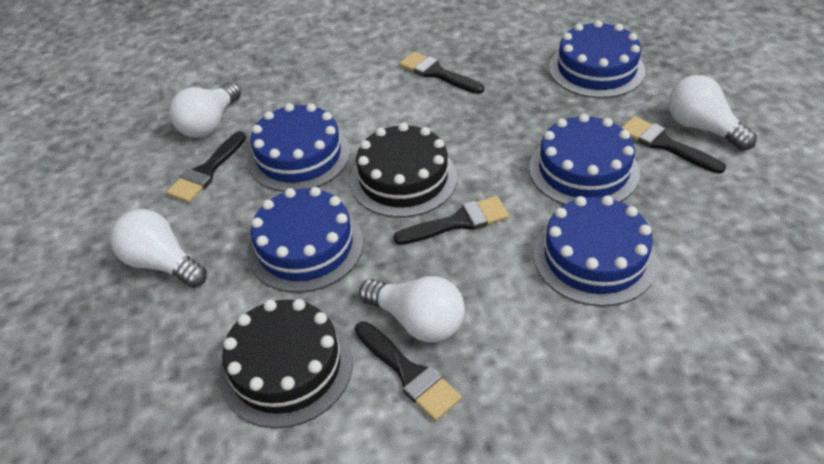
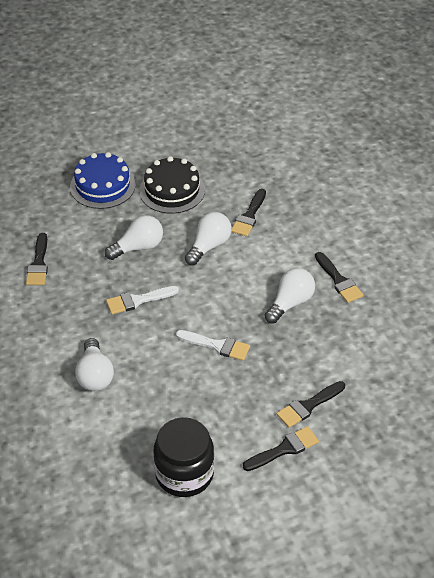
black cake: [219,299,353,428] [350,123,457,218] = 2 -> [139,156,205,214] = 1
black jar: none = 0 -> [153,417,214,497] = 1
blue cake: [247,103,350,192] [247,187,363,293] [529,114,640,205] [534,196,658,306] [549,20,645,98] = 5 -> [70,152,136,209] = 1
white brush: none = 0 -> [106,286,179,314] [176,330,250,361] = 2

